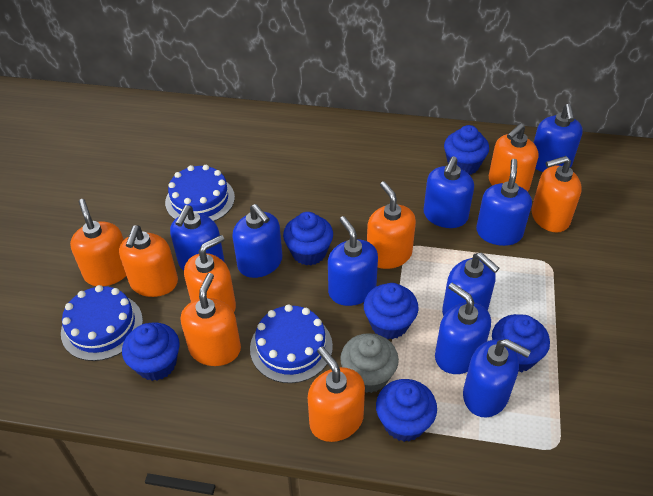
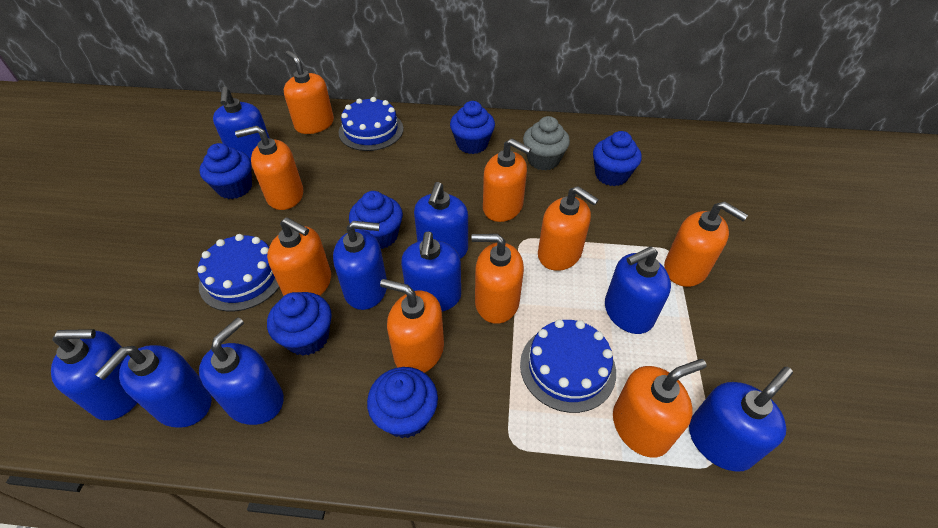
orange soap dispenser: [70,199,126,286] [119,225,178,297] [181,273,241,366] [184,235,236,312] [308,347,365,442] [367,181,416,269] [489,123,538,192] [532,156,582,233] = 8 -> [235,126,303,210] [267,217,331,296] [284,51,334,134] [380,279,444,373] [471,234,524,324] [483,138,531,222] [538,186,599,271] [613,359,706,457] [664,202,748,287] = 9

